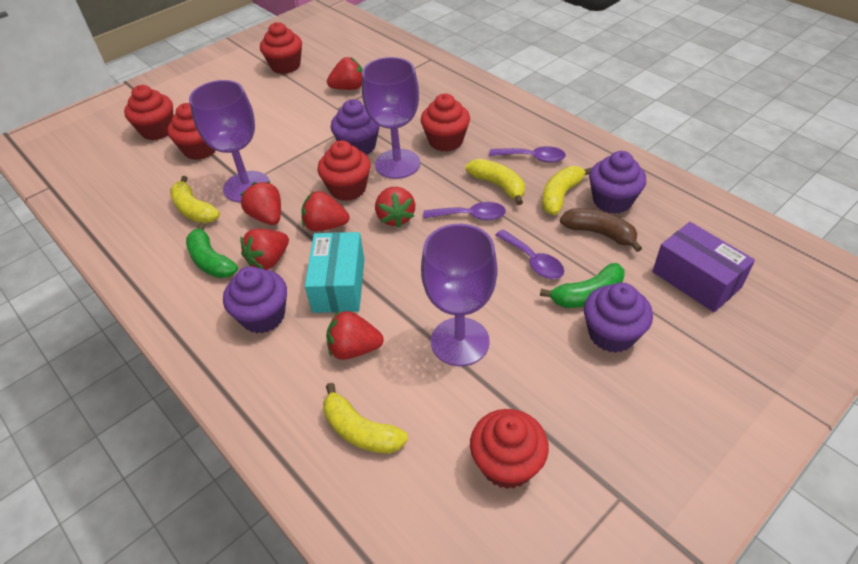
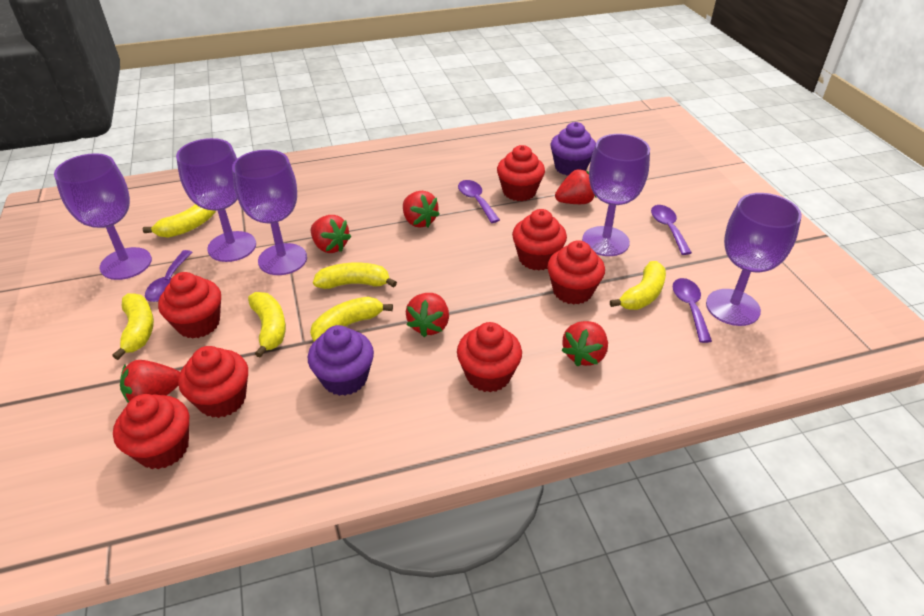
brown banana: [560,208,642,252] = 1 -> none = 0
green banana: [186,222,238,278] [540,263,624,308] = 2 -> none = 0
purple box: [652,222,755,312] = 1 -> none = 0
purple cupcake: [223,266,287,334] [331,99,380,155] [584,283,653,353] [589,151,646,214] = 4 -> [308,325,374,396] [551,122,596,176] = 2
purple goblet: [189,80,270,203] [362,57,420,179] [421,224,498,366] = 3 -> [54,153,152,280] [176,138,256,262] [232,150,307,275] [582,134,650,256] [706,193,802,326] = 5
purple spoon: [423,202,506,220] [489,146,566,163] [495,230,564,279] = 3 -> [145,250,193,302] [458,180,500,223] [651,205,692,255] [673,278,712,343] = 4
red cupcake: [124,85,173,140] [168,103,216,160] [260,22,302,74] [318,140,371,201] [421,93,470,152] [470,409,549,489] = 6 -> [113,394,189,469] [158,272,221,339] [178,346,248,418] [457,322,522,392] [497,145,545,201] [512,209,567,271] [547,240,605,305] = 7
turquoise box: [305,232,364,313] = 1 -> none = 0
yellow banana: [170,176,220,223] [323,383,408,454] [466,159,525,205] [542,166,592,215] = 4 -> [113,293,154,360] [143,204,216,238] [248,292,286,358] [310,297,393,341] [313,263,397,289] [610,261,666,310] = 6

